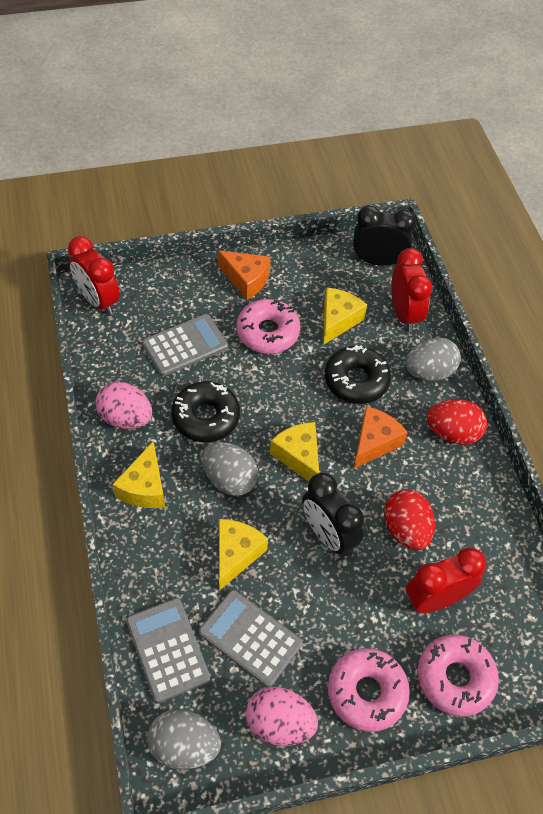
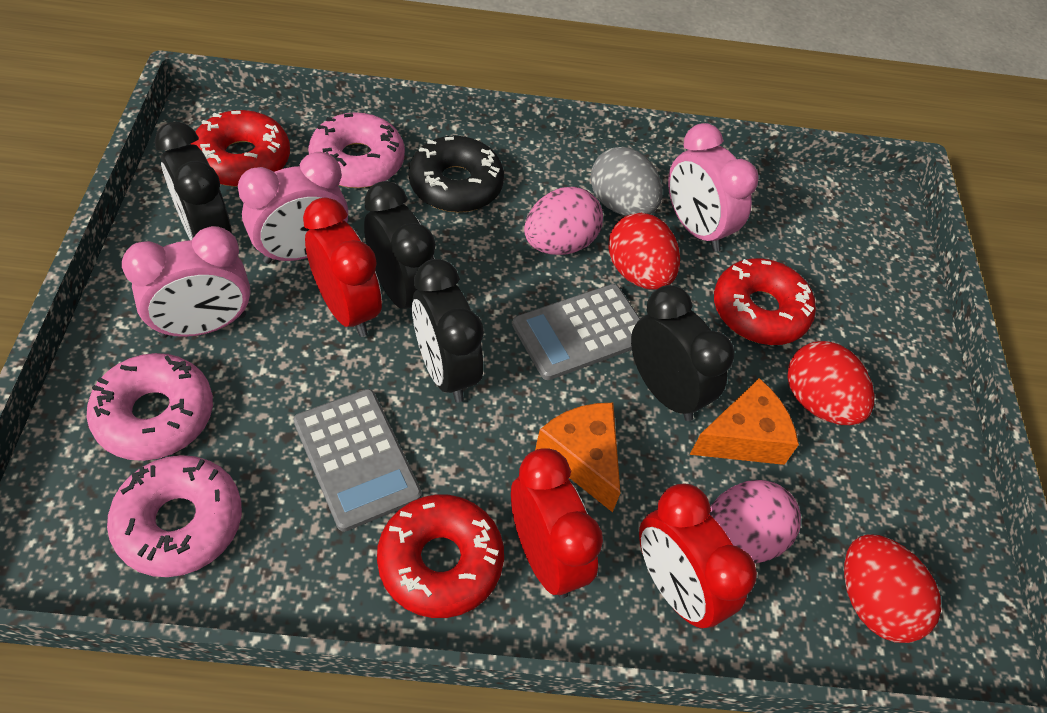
black clock: [302,473,364,557] [353,206,416,266] = 2 -> [154,122,232,240] [364,181,436,313] [412,259,484,402] [631,285,735,421] = 4
black donut: [171,381,240,442] [325,345,391,404] = 2 -> [408,136,504,212] = 1
grey calculator: [126,598,210,703] [142,314,228,376] [199,590,303,687] = 3 -> [293,389,422,532] [512,284,640,380] = 2
grey egg: [147,709,221,769] [202,442,258,496] [406,337,461,381] = 3 -> [590,147,663,216] = 1
pink clock: none = 0 -> [122,226,251,338] [238,152,348,264] [668,123,759,252] = 3
red donut: none = 0 -> [191,110,290,187] [377,494,504,618] [714,258,816,345] = 3
red egg: [384,490,435,550] [427,399,487,445] = 2 -> [608,213,680,290] [787,341,874,425] [844,534,941,643] = 3
yellow cheese: [112,441,165,508] [219,519,268,591] [270,422,319,481] [323,287,367,345] = 4 -> none = 0

